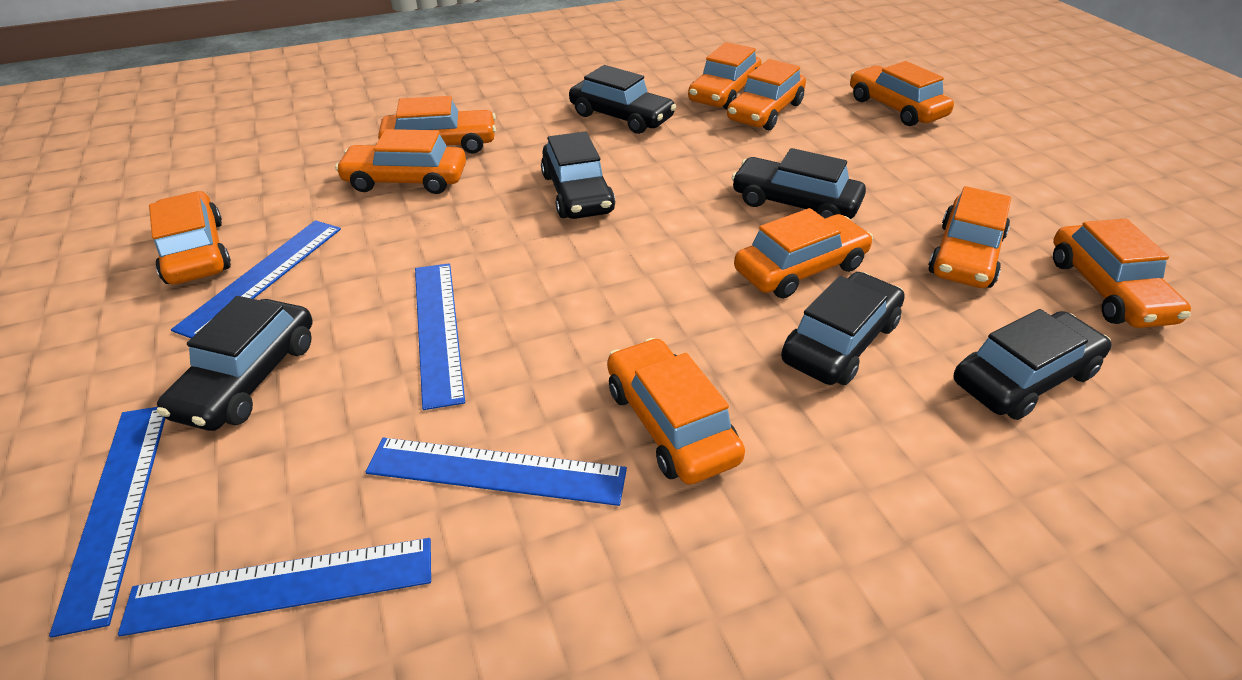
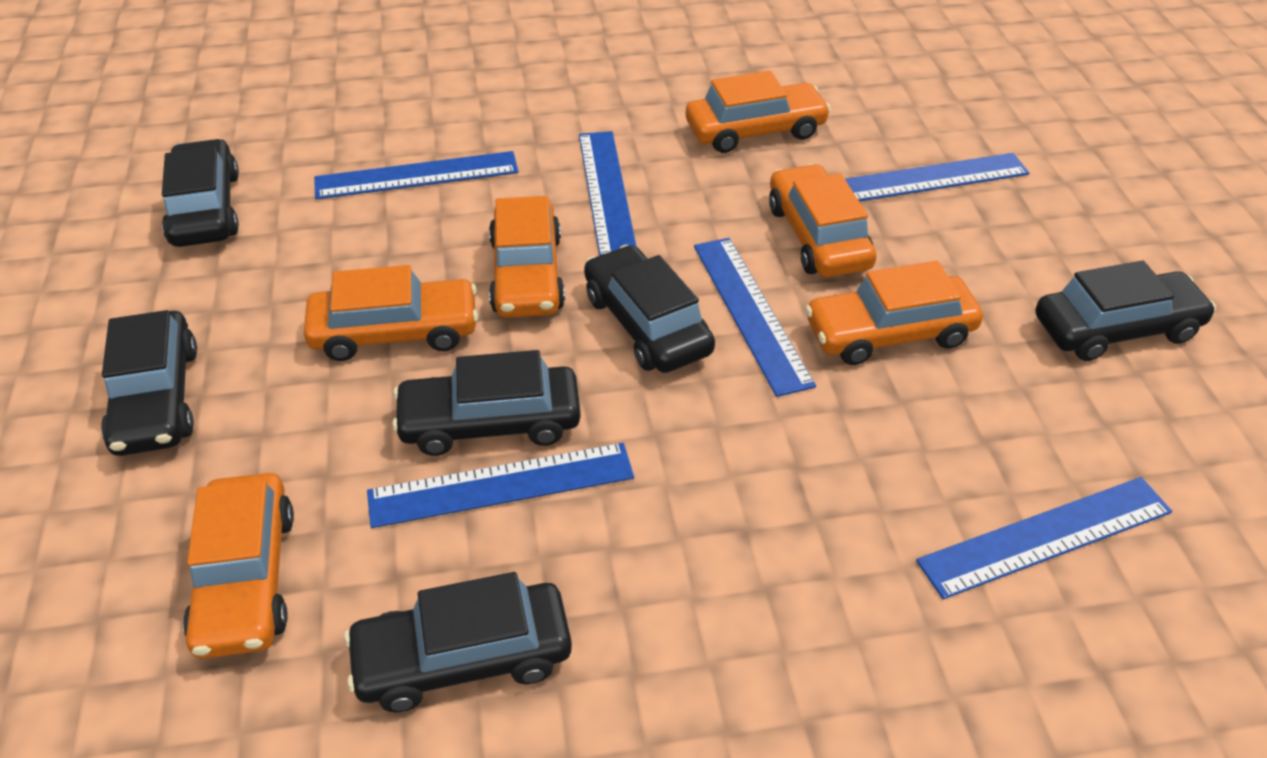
blue ruler: [49,407,165,638] [118,538,431,636] [171,220,341,338] [366,438,627,506] [415,263,465,410] = 5 -> [314,151,519,199] [367,443,634,528] [579,131,637,256] [694,238,816,397] [845,153,1029,201] [916,477,1172,599] = 6
orange car: [149,191,231,284] [335,129,466,194] [378,96,496,154] [607,338,745,485] [688,42,762,110] [727,59,806,130] [734,208,873,299] [850,61,954,126] [928,186,1011,288] [1053,219,1191,328] = 10 -> [183,473,294,659] [304,265,478,361] [489,196,565,318] [686,71,831,153] [769,164,877,277] [805,261,983,365] = 6

